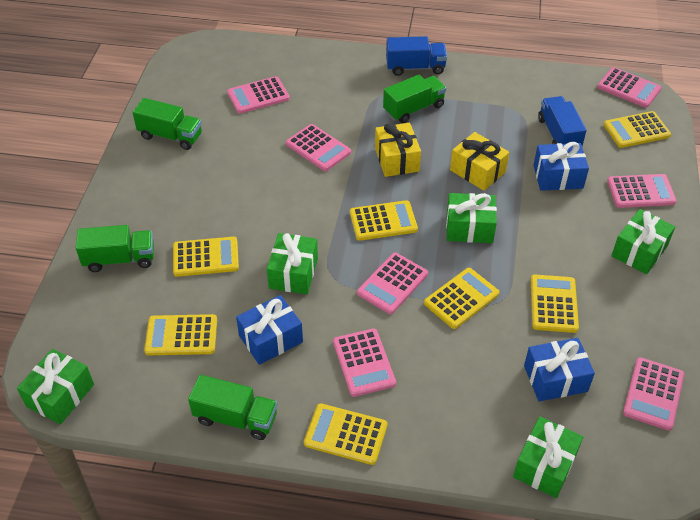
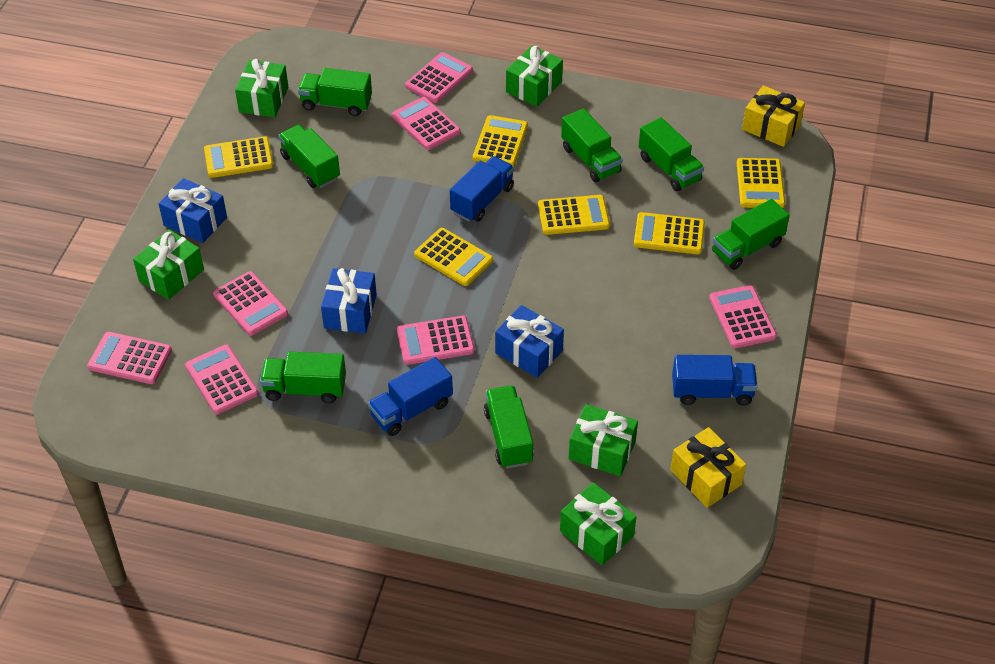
blue truck: [386,36,447,76] [538,96,587,146] = 2 -> [368,357,453,436] [450,156,514,222] [672,355,758,406] = 3
green truck: [76,225,154,272] [132,98,202,150] [188,375,278,440] [383,75,446,123] = 4 -> [260,351,346,403] [278,125,340,188] [298,68,372,116] [484,385,533,468] [561,108,623,183] [639,117,704,192] [712,199,790,270] = 7
yellow calculator: [144,314,217,355] [173,237,239,277] [304,403,387,465] [350,200,418,241] [424,268,499,329] [531,274,579,333] [603,111,671,148] = 7 -> [204,136,273,178] [414,228,493,286] [473,115,528,166] [538,195,610,235] [634,212,705,255] [737,158,785,208] = 6

